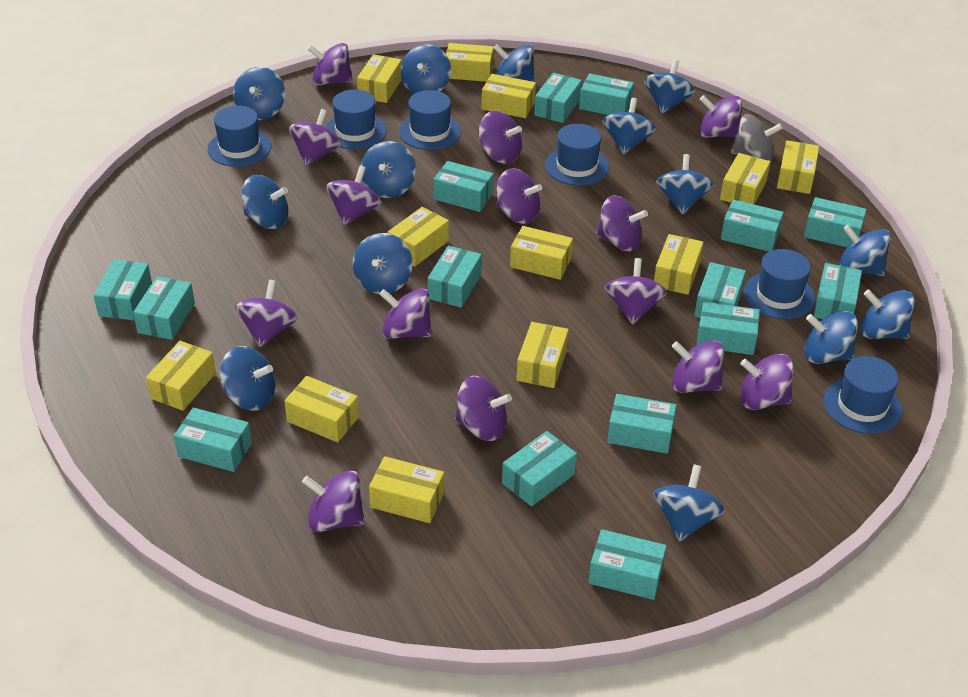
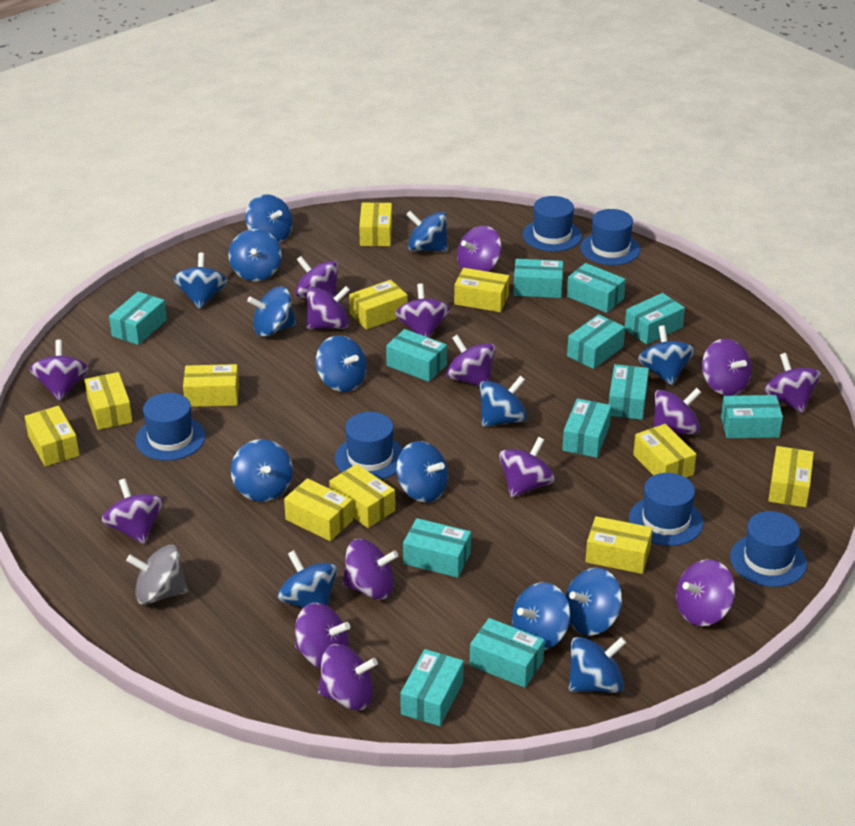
purple spinning top: [235,280,298,347] [289,109,342,165] [302,470,365,532] [308,43,353,86] [326,165,381,225] [380,289,432,339] [454,376,512,441] [479,111,522,164] [496,168,542,224] [596,195,648,251] [604,258,667,325] [672,340,724,393] [699,95,742,138] [740,354,794,410] = 14 -> [30,340,89,401] [102,478,163,544] [295,256,338,299] [295,603,350,669] [306,286,350,329] [318,644,378,710] [342,539,398,600] [395,284,450,338] [446,335,495,386] [457,226,501,272] [499,437,555,497] [654,388,701,434] [676,559,735,626] [702,339,752,396] [764,353,821,413] = 15
turquoise box: [94,260,152,320] [133,276,195,340] [174,408,252,472] [427,246,482,308] [433,161,494,212] [502,431,577,507] [534,73,582,123] [579,73,634,115] [589,529,667,600] [607,394,677,454] [694,262,746,318] [696,302,760,355] [721,200,784,252] [804,197,867,247] [814,263,862,319] = 15 -> [109,292,167,345] [386,329,447,382] [400,649,464,726] [403,518,471,578] [470,618,545,688] [513,259,563,298] [562,398,611,458] [567,263,626,313] [567,314,625,369] [609,364,649,420] [625,293,685,344] [721,395,783,438] = 12
yellow box: [146,341,216,411] [284,376,359,442] [357,54,402,103] [369,456,444,523] [388,207,449,267] [446,43,494,82] [481,74,536,118] [510,226,573,280] [516,322,569,388] [654,234,704,295] [720,153,770,205] [777,140,819,194] = 12 -> [25,406,79,467] [85,372,133,430] [183,364,239,407] [284,478,353,541] [329,464,395,528] [349,280,408,330] [359,202,392,246] [454,268,509,312] [585,516,653,574] [633,424,696,478] [768,446,814,507] = 11

